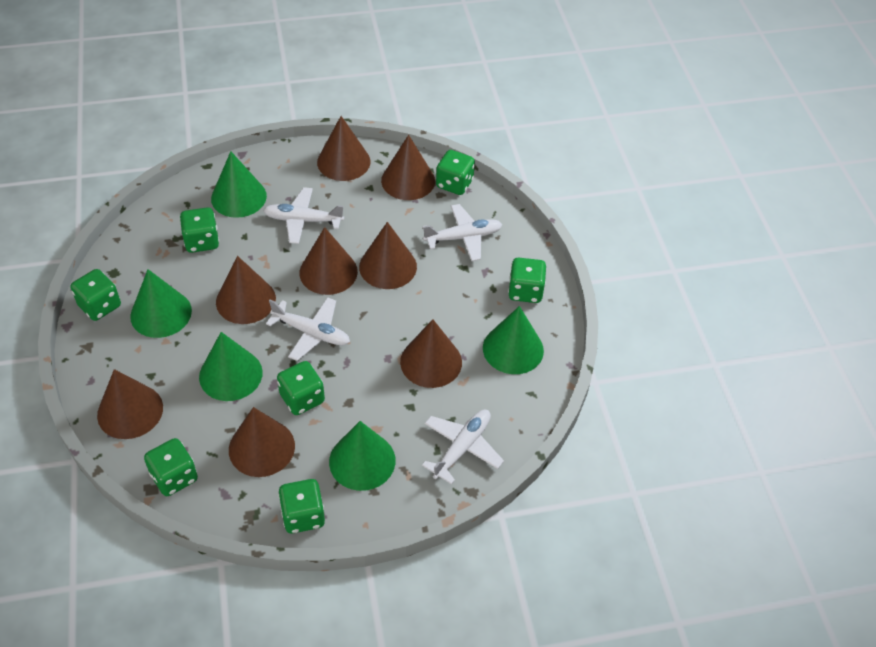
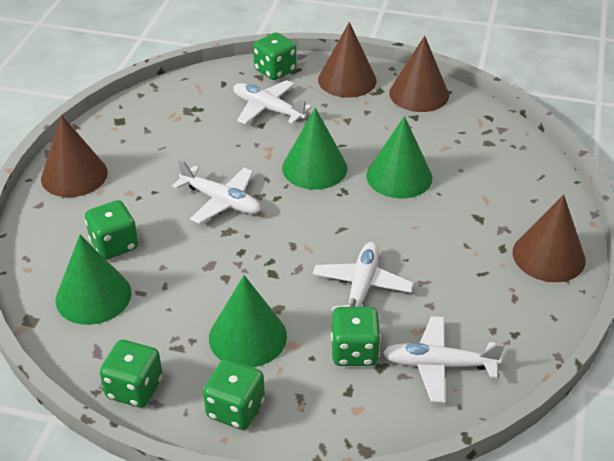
brown cone: [97,369,163,439] [216,256,276,324] [229,407,295,477] [299,227,358,295] [317,116,371,181] [359,222,417,289] [381,135,435,200] [400,319,462,388] = 8 -> [41,115,108,197] [318,22,377,98] [389,36,449,112] [513,194,586,282] = 4
green cone: [130,269,192,338] [199,332,263,401] [211,151,267,218] [329,421,396,491] [483,306,544,374] = 5 -> [56,235,131,325] [209,275,287,367] [282,108,347,190] [366,116,433,199] = 4
green dice: [70,269,121,321] [144,438,198,496] [180,207,219,253] [277,361,325,415] [278,479,325,534] [436,150,475,195] [508,258,546,303] = 7 -> [85,200,138,260] [100,340,163,408] [203,359,265,430] [253,32,297,80] [331,307,381,366] = 5

